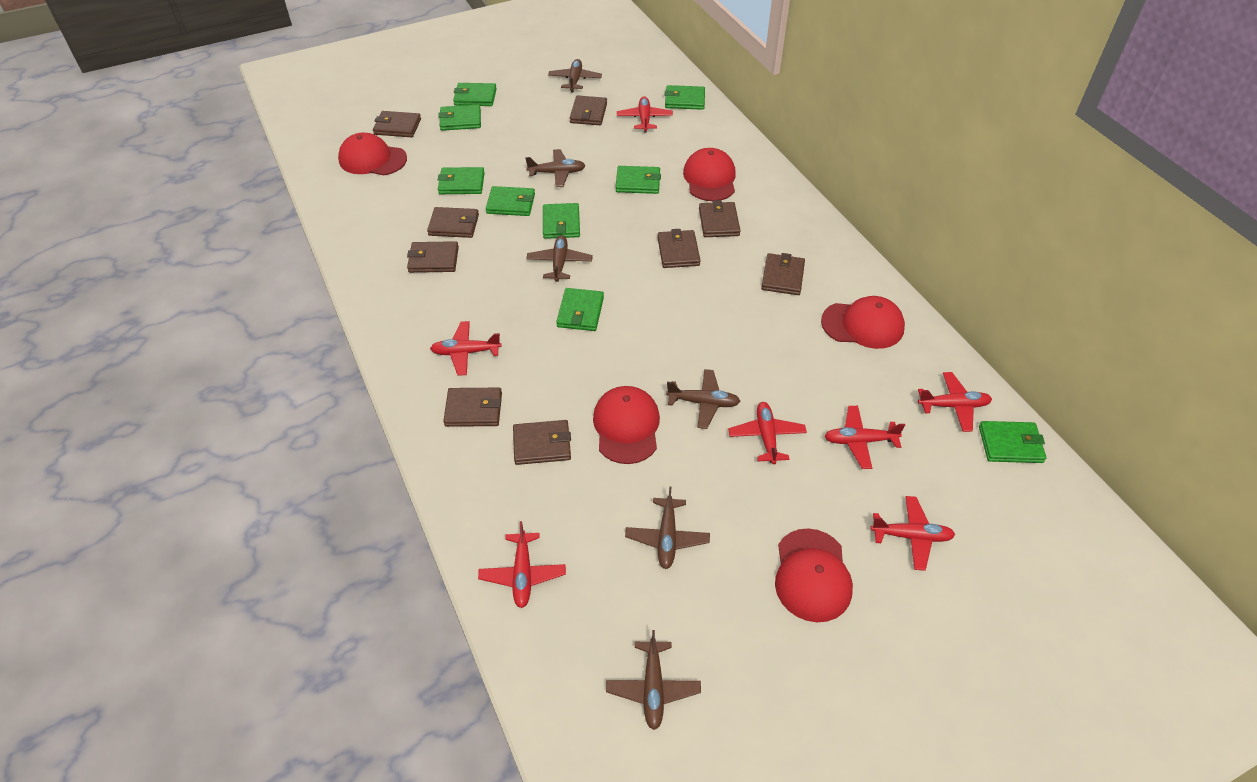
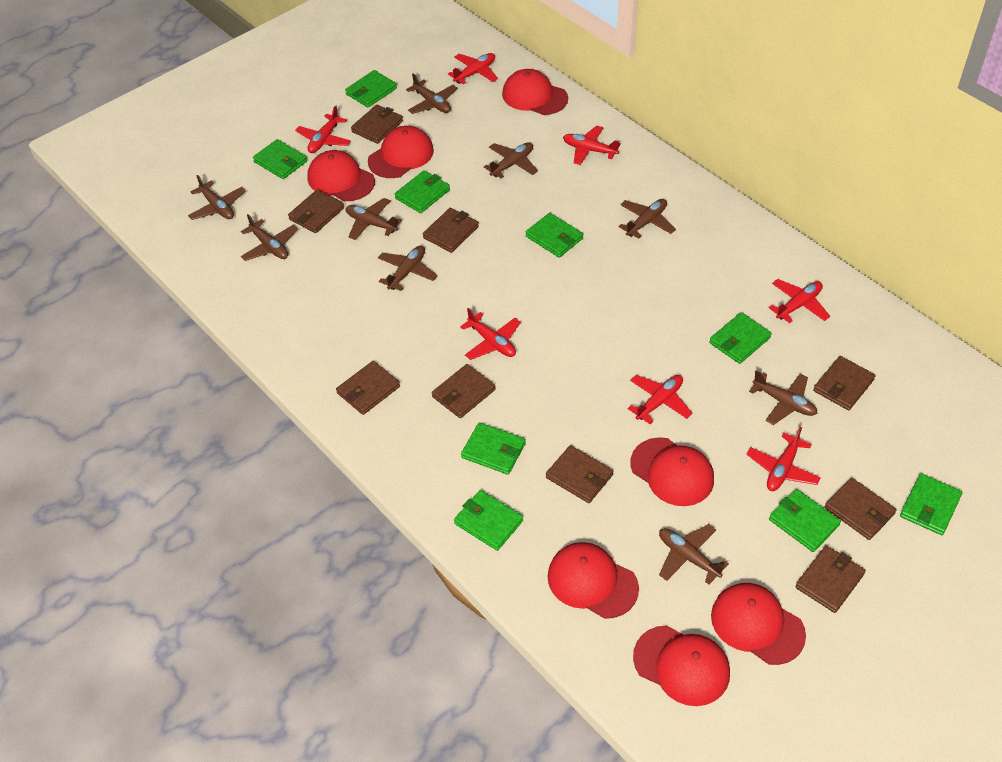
brown plane: [525,149,586,187] [526,235,593,282] [548,59,602,92] [606,630,701,730] [625,486,710,569] [666,369,740,429] = 6 -> [188,175,246,220] [241,214,298,261] [346,198,402,240] [378,246,437,291] [406,73,457,114] [484,142,538,179] [618,199,676,239] [659,524,729,584] [749,371,817,425] = 9
red cap: [338,133,407,175] [593,386,660,464] [683,148,736,201] [775,528,853,622] [821,296,905,349] = 5 -> [307,150,375,201] [368,126,434,178] [502,69,568,115] [547,542,639,619] [630,437,714,506] [633,625,730,706] [711,583,806,665] = 7

